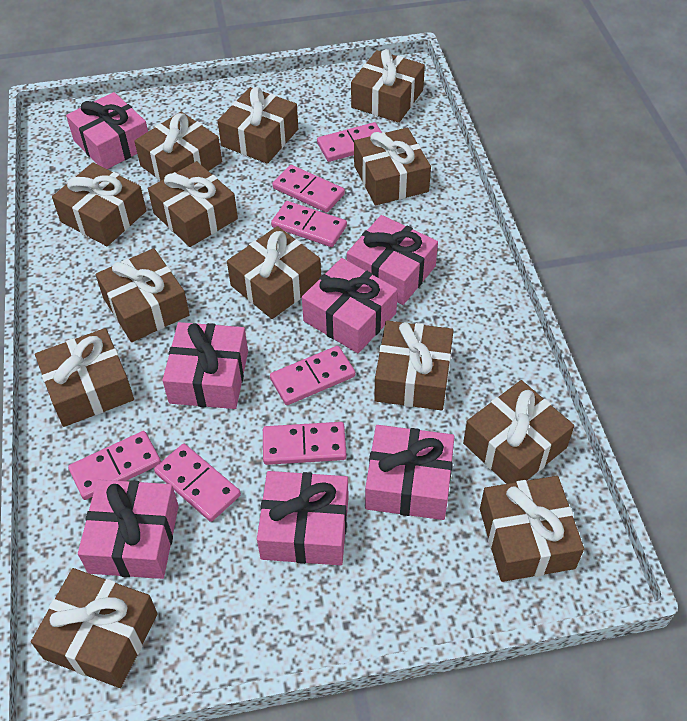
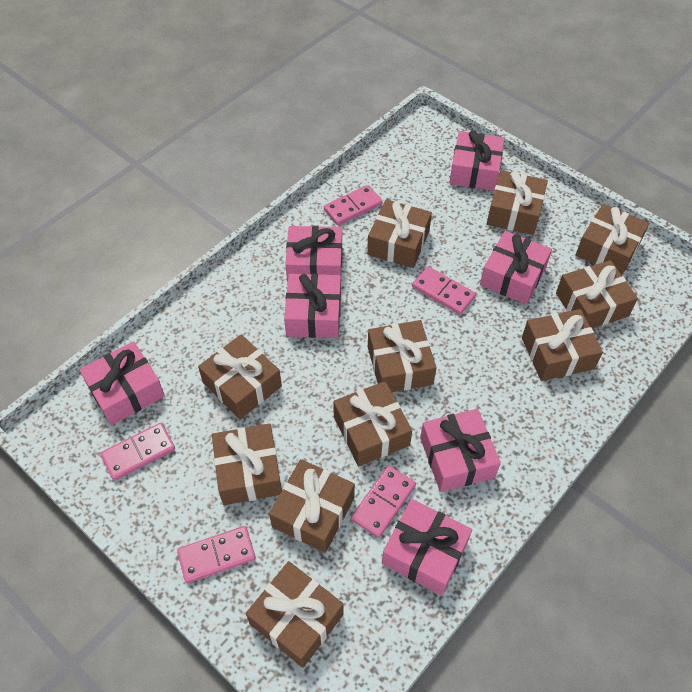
brown gift: [31,568,158,688] [35,328,134,427] [52,162,146,246] [96,248,190,342] [134,112,222,181] [148,161,238,247] [218,87,298,164] [227,226,321,319] [351,49,425,123] [354,128,431,205] [374,320,454,410] [463,380,574,484] [480,476,584,582] = 13 -> [198,334,282,419] [212,424,282,505] [246,561,344,668] [269,459,355,553] [333,381,412,467] [367,199,432,268] [368,320,437,392] [487,170,548,235] [522,309,603,381] [556,260,638,328] [576,204,649,275] = 11
pink domino: [68,431,161,500] [154,444,241,522] [263,422,347,465] [270,346,355,405] [271,201,347,247] [272,165,345,213] [317,122,382,162] = 7 -> [101,423,175,481] [177,526,256,583] [324,185,382,226] [351,466,416,538] [412,266,476,315] = 5

